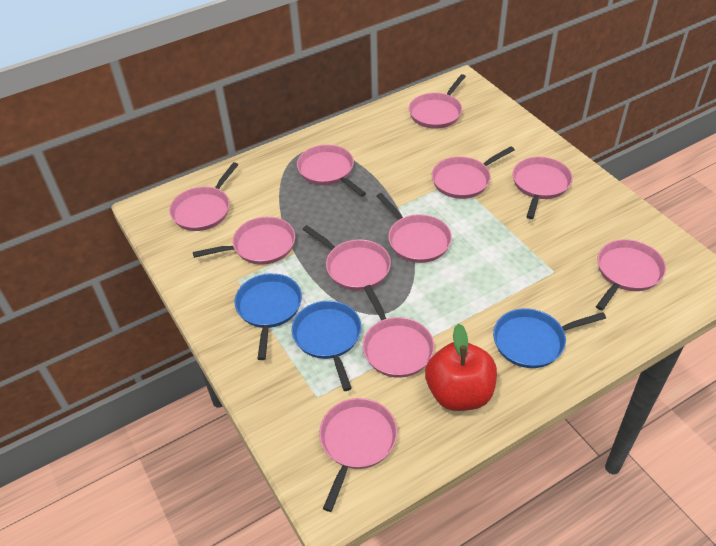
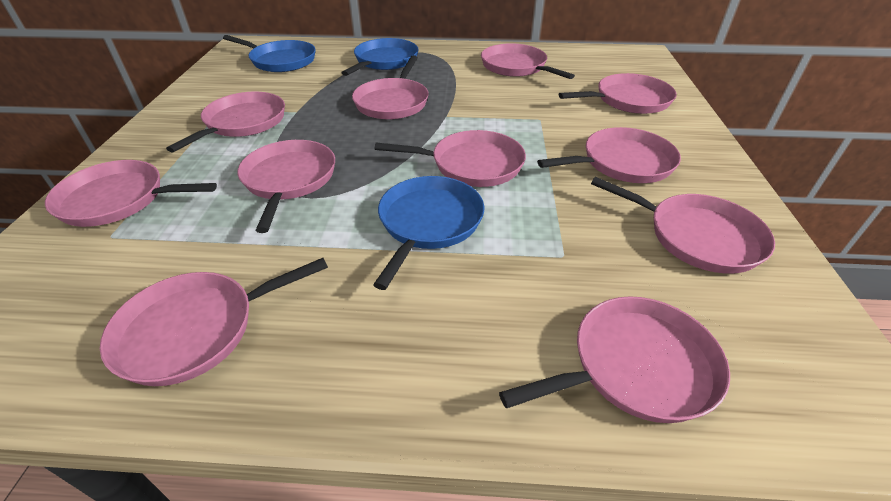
red apple: [425,324,497,411] = 1 -> none = 0

